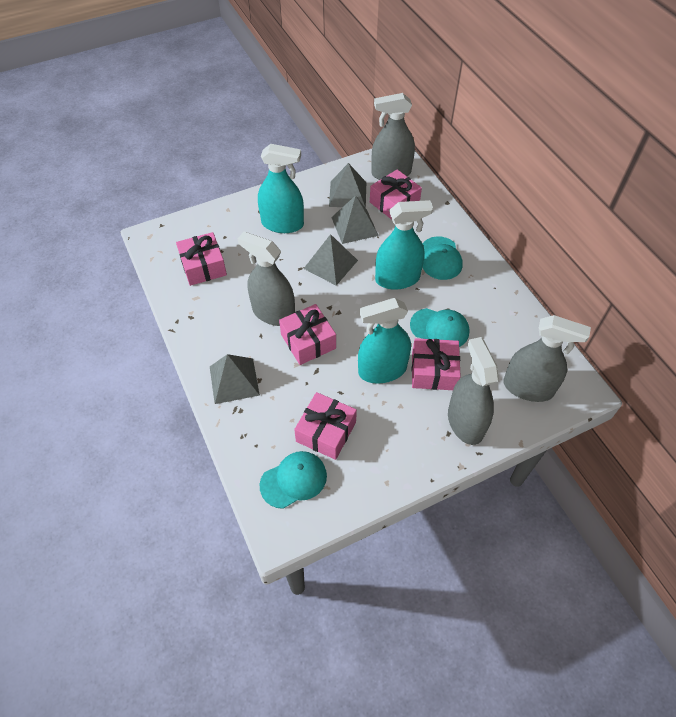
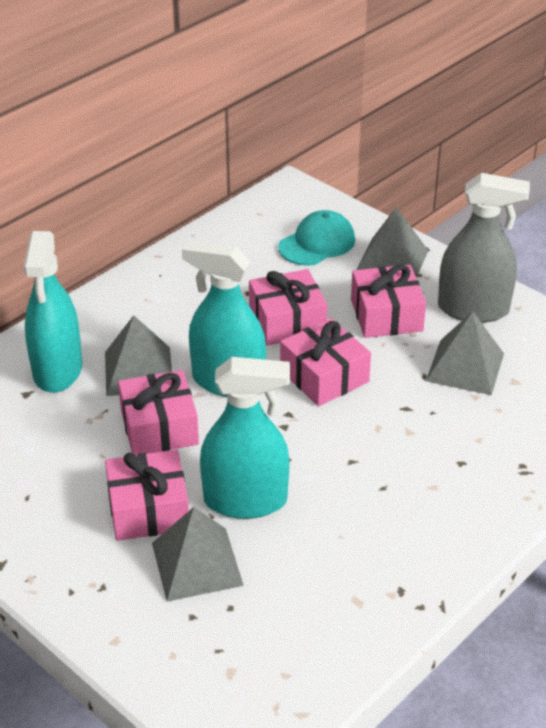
grey spray bottle: [237,232,295,326] [371,93,415,180] [448,337,499,445] [503,315,591,402] = 4 -> [438,173,530,323] = 1
turquoise cap: [260,451,327,509] [410,308,470,347] [423,236,463,280] = 3 -> [278,210,355,266] = 1

